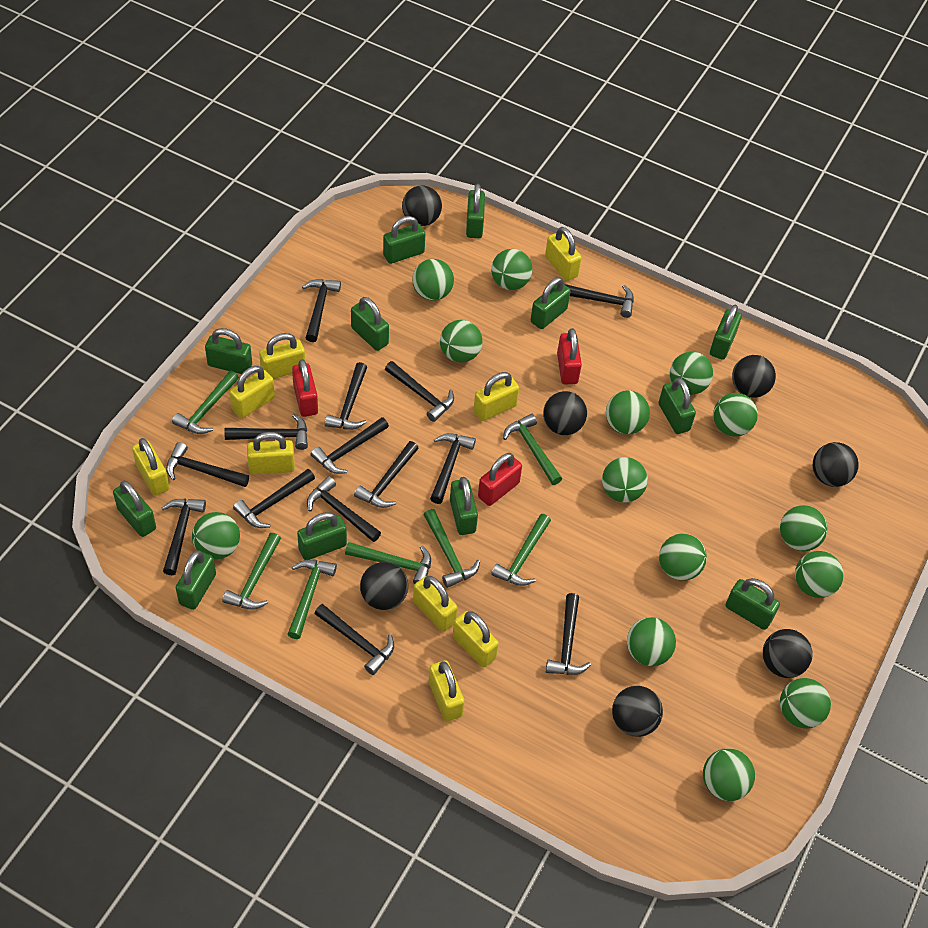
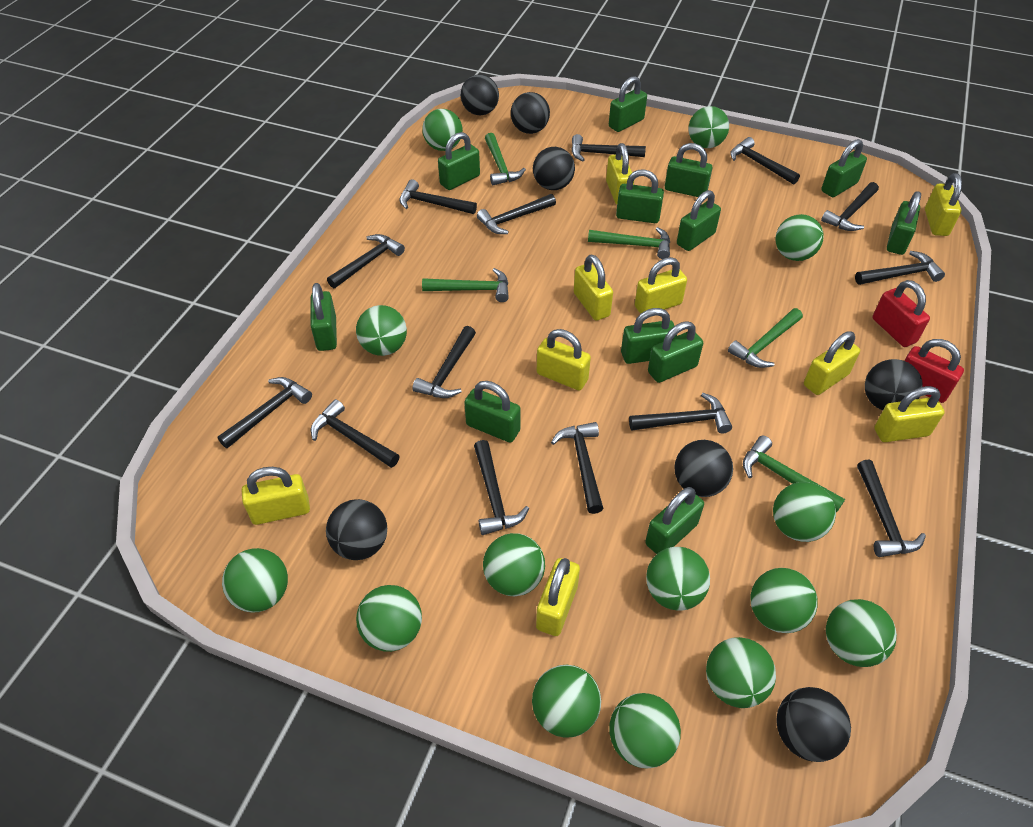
green hammer: [172,371,239,434] [222,533,281,610] [288,560,337,639] [345,542,431,584] [424,509,480,588] [491,514,551,586] [503,414,562,485] = 7 -> [422,268,509,302] [485,133,526,185] [588,227,670,259] [728,308,803,368] [743,435,845,513] = 5
red padlock: [292,359,318,417] [478,453,522,506] [557,328,582,384] = 3 -> [873,280,930,347] [904,339,964,403] = 2

